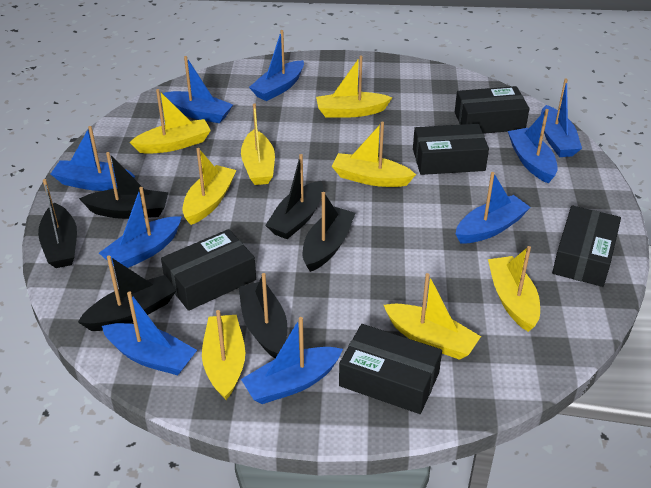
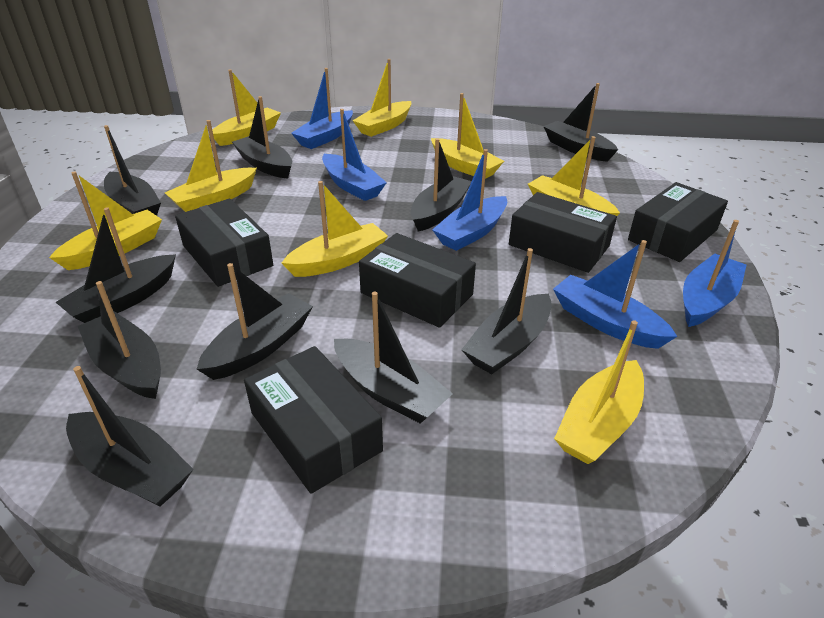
black boat: [38,179,77,268] [78,255,177,331] [79,152,168,219] [239,273,287,358] [265,154,323,239] [303,192,355,272] = 6 -> [55,207,176,323] [66,366,193,507] [78,281,161,399] [104,125,161,216] [197,263,313,380] [232,96,292,179] [334,292,453,423] [411,138,472,232] [461,248,552,374] [543,83,618,162] = 10
blue boat: [51,126,135,191] [99,187,182,268] [102,291,197,375] [163,56,233,123] [241,317,343,404] [249,30,304,101] [456,172,531,243] [508,109,558,183] [541,78,582,157] = 9 -> [291,68,353,149] [322,109,387,201] [432,149,507,251] [553,240,677,349] [683,220,746,327] = 5

